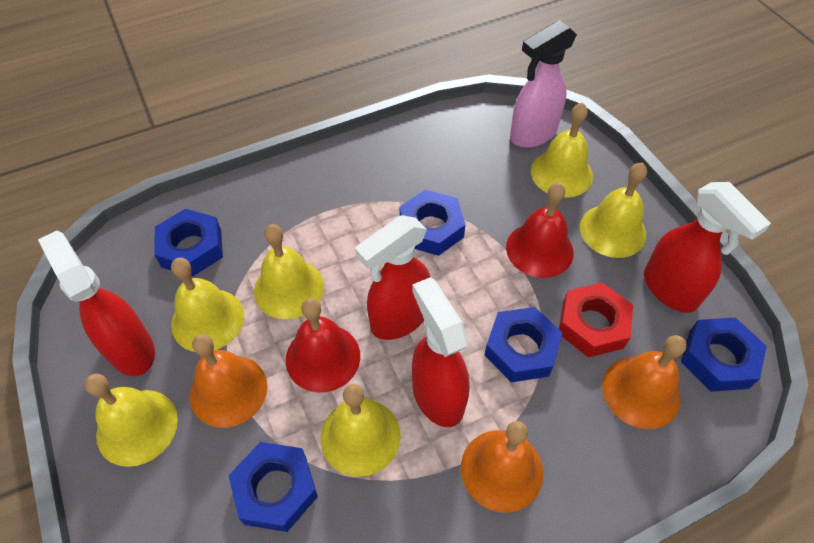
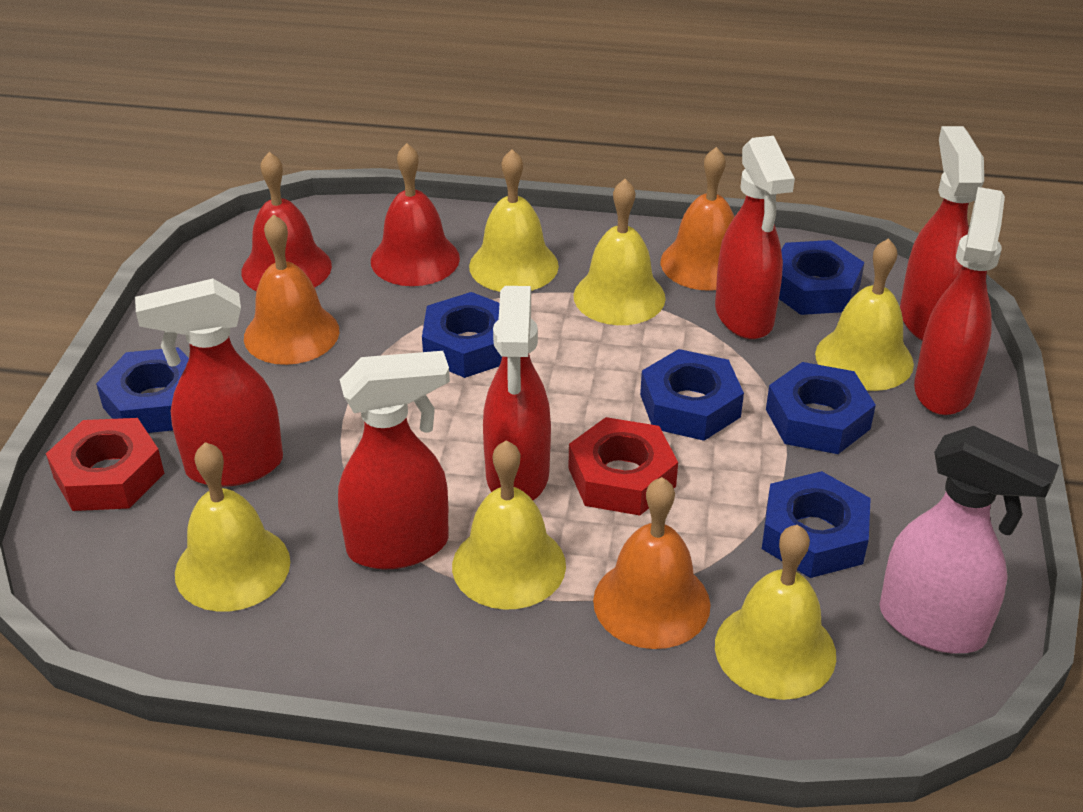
blue nut: [155,209,223,277] [228,442,318,532] [400,190,465,256] [484,307,563,382] [681,317,767,392] = 5 -> [96,347,189,433] [422,292,502,378] [640,349,744,441] [762,471,871,578] [766,362,876,454] [779,240,864,315] = 6
red nut: [559,283,633,357] = 1 -> [46,418,164,511] [569,417,678,515] = 2
red spray bottle: [38,231,155,376] [355,215,430,340] [412,277,470,427] [644,182,771,313] = 4 -> [135,279,283,487] [338,351,450,569] [483,286,551,500] [715,136,795,339] [900,126,984,341] [914,187,1005,415] = 6

